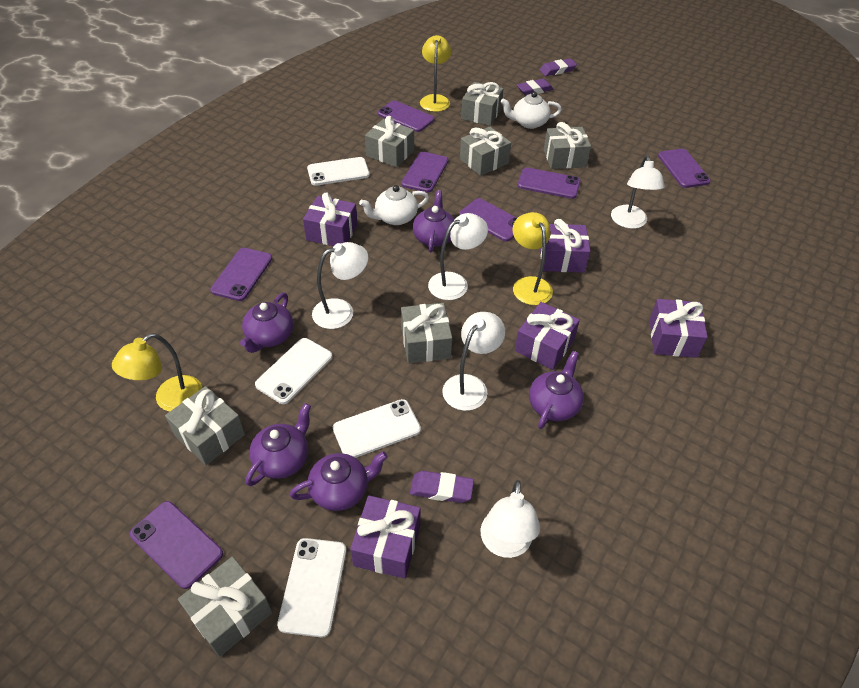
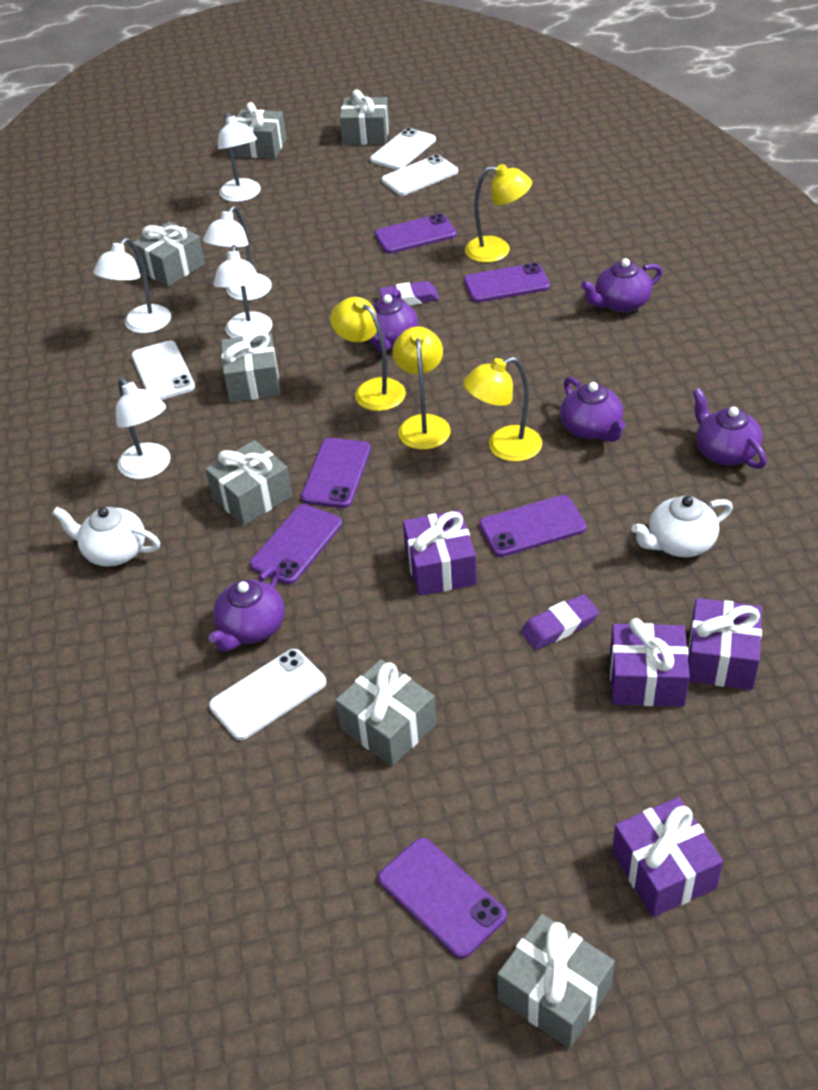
purple eraser: [410,471,474,503] [517,79,553,96] [540,58,577,76] = 3 -> [379,281,439,305] [521,594,599,650] = 2
purple gift: [303,192,358,246] [350,496,420,579] [515,302,580,370] [540,219,590,273] [649,299,708,358] = 5 -> [403,510,477,596] [610,618,690,706] [612,797,723,917] [688,598,762,690] = 4
purple phone: [130,501,223,589] [210,248,272,301] [377,100,434,132] [401,152,448,193] [459,198,517,242] [517,168,581,199] [658,148,711,188] = 7 -> [250,504,342,584] [301,438,371,508] [375,214,457,254] [378,838,507,959] [464,263,550,302] [479,495,587,557] = 6
yellow lamp: [112,333,202,412] [420,35,451,112] [513,212,553,305] = 3 -> [330,297,406,411] [393,327,451,450] [463,357,542,462] [465,164,532,263] = 4

